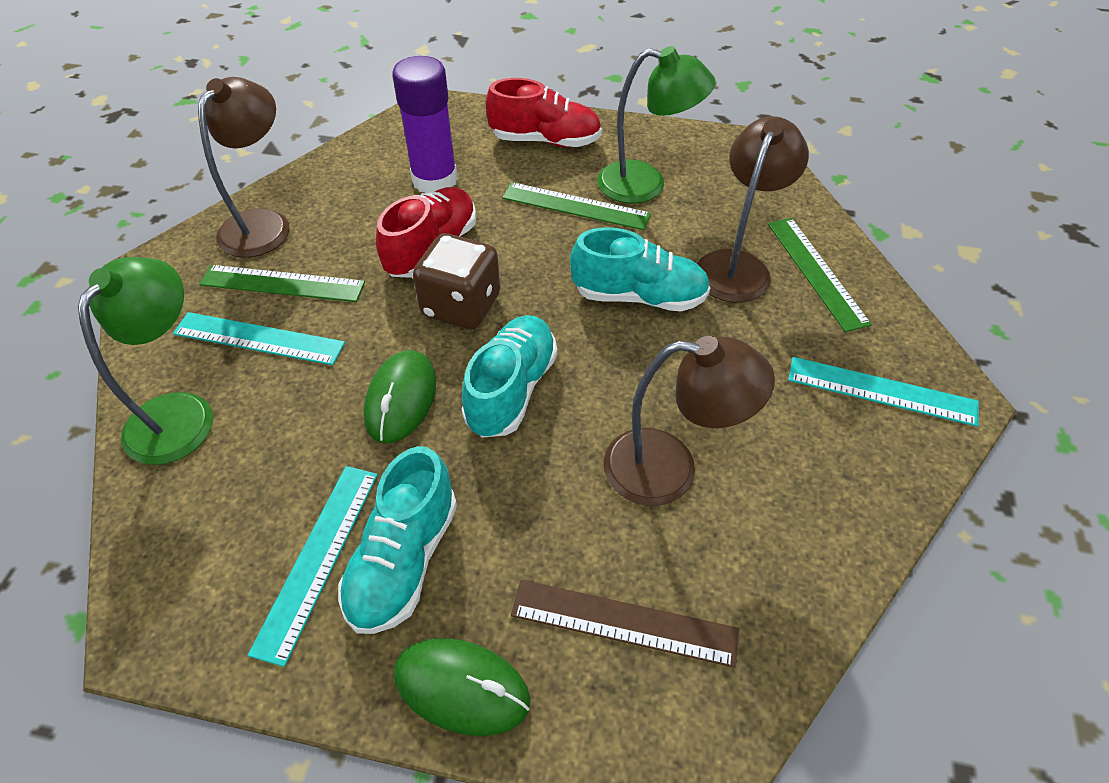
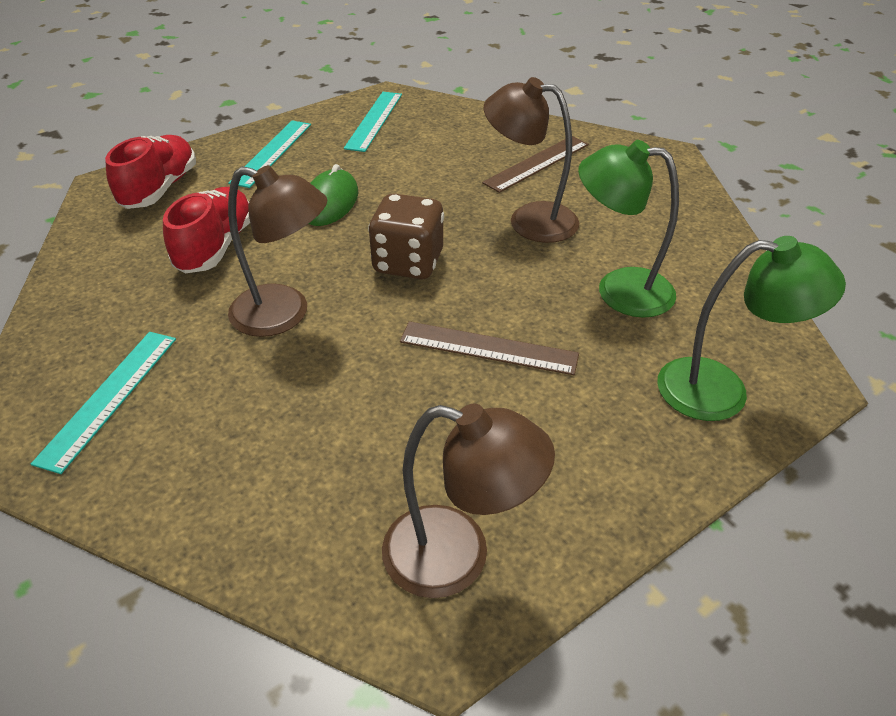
brown ruler: [511,580,739,668] = 1 -> [400,321,579,375] [482,136,589,193] = 2
green mouse: [363,350,436,443] [394,638,531,736] = 2 -> [309,164,358,226] = 1
green ruler: [199,265,365,302] [502,182,651,230] [768,218,872,332] = 3 -> none = 0
purple glue stick: [392,56,458,193] = 1 -> none = 0
turquoise shoe: [338,446,457,634] [462,315,557,438] [570,227,710,312] = 3 -> none = 0

